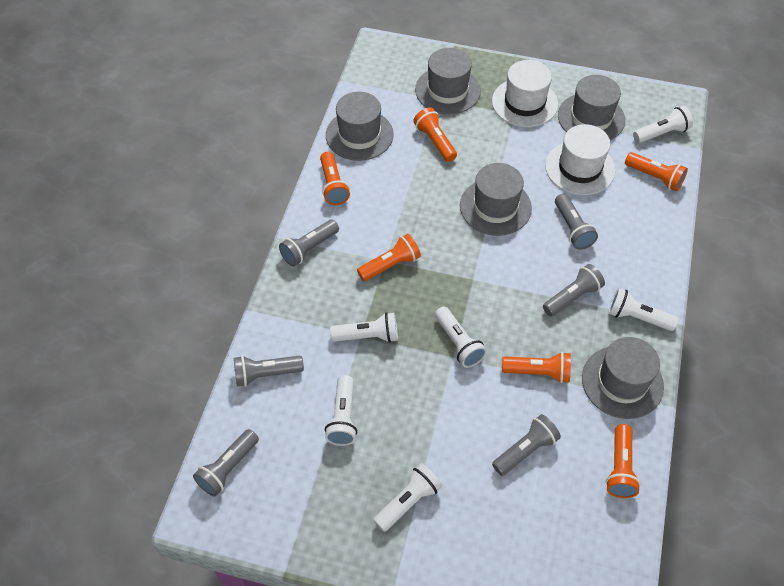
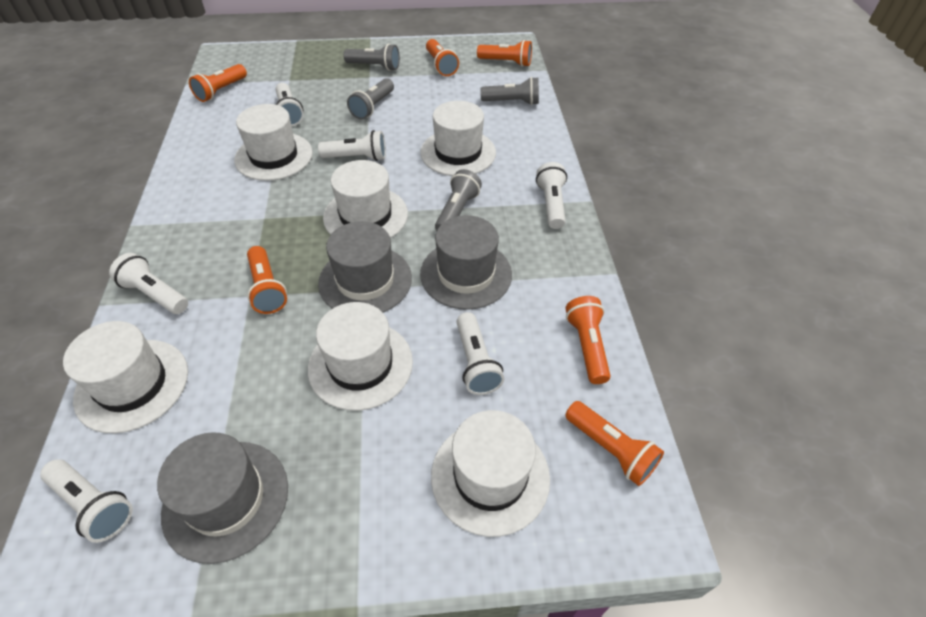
grey flashlight: [193,429,259,497] [234,355,304,387] [279,220,339,266] [492,414,561,476] [543,264,605,316] [555,194,598,250] = 6 -> [343,44,400,71] [347,78,394,120] [435,169,482,231] [480,77,539,105] = 4
grey hat: [326,92,394,161] [415,48,481,115] [460,163,532,236] [558,75,625,140] [582,337,664,419] = 5 -> [157,432,288,564] [318,221,412,313] [420,215,512,310] = 3
white hat: [492,60,558,127] [545,124,616,195] = 2 -> [63,321,188,433] [234,104,313,181] [308,302,413,411] [323,160,408,238] [420,101,496,176] [431,410,550,537] = 6

